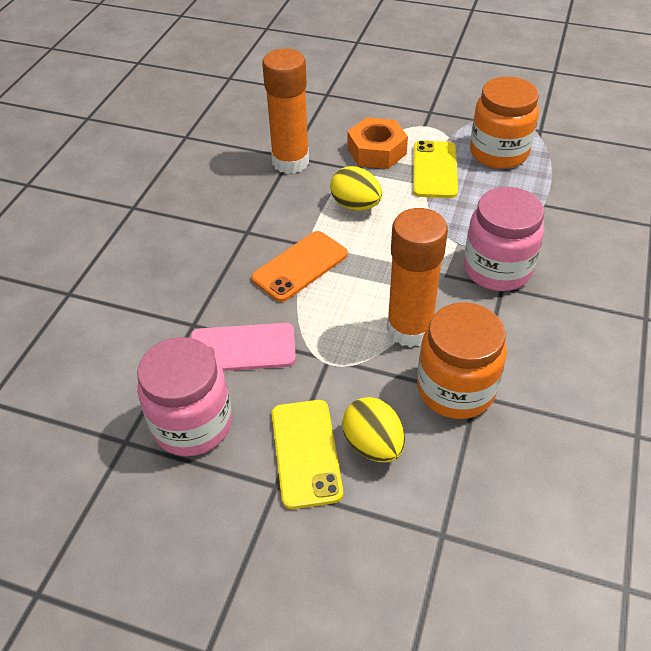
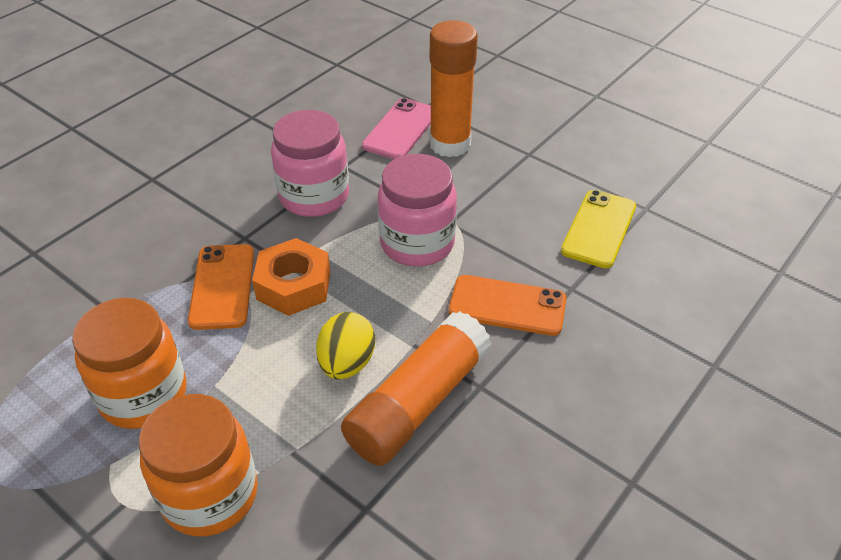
orange phone: [251,231,348,302] = 1 -> [188,244,254,330] [449,275,567,336] = 2
yellow egg: [330,166,382,211] [342,397,405,462] = 2 -> [316,312,375,380] = 1
yellow phone: [272,400,343,509] [413,140,458,198] = 2 -> [561,190,636,268] = 1

